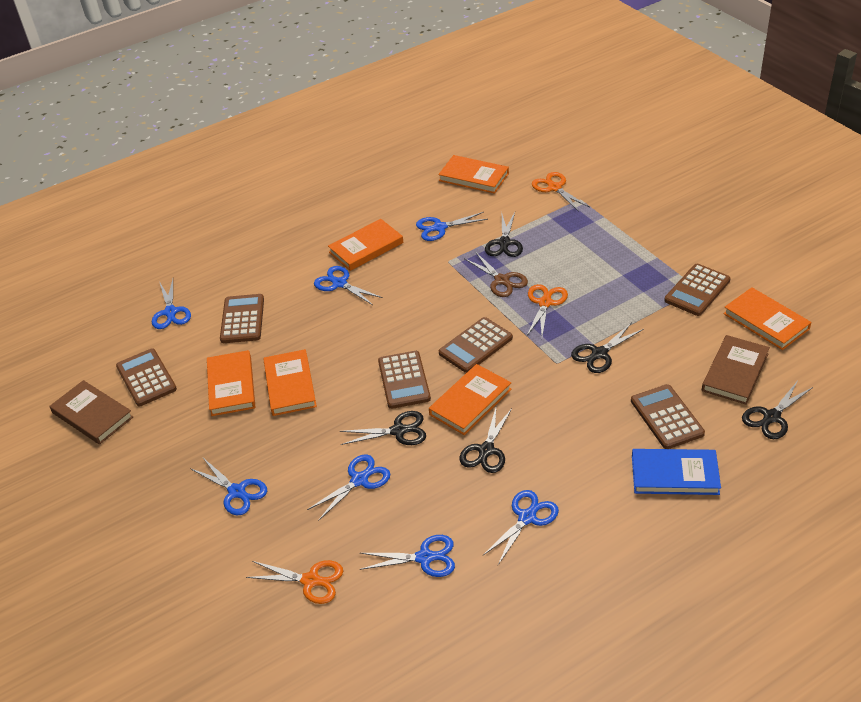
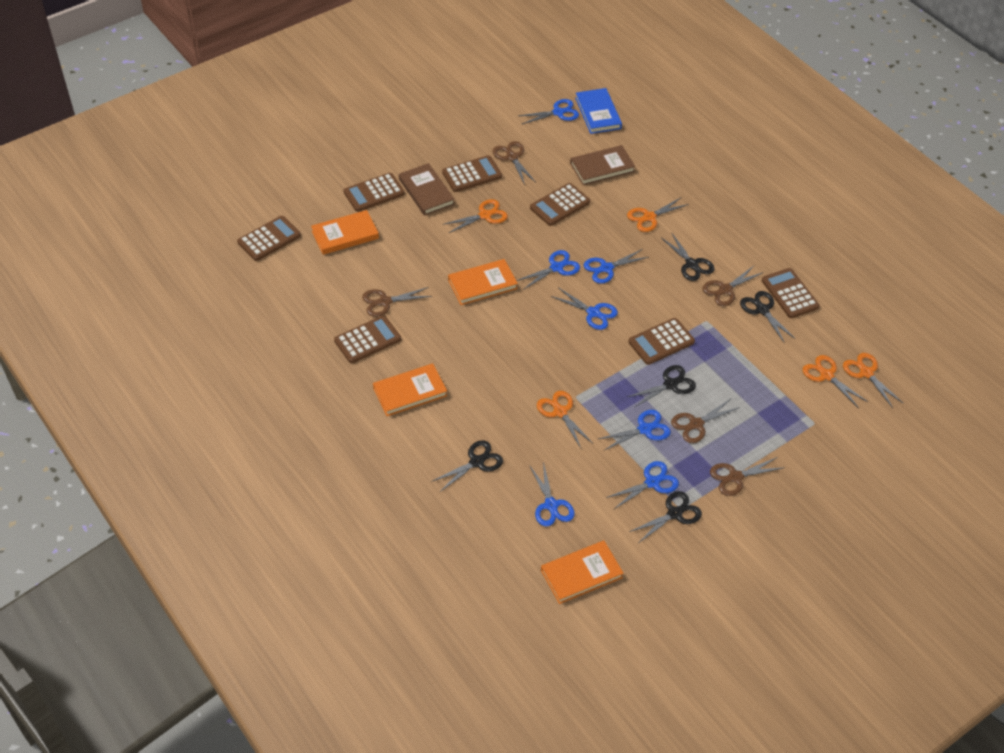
brown calculator: [116,349,177,406] [220,294,264,343] [378,351,431,409] [439,317,513,373] [631,384,705,449] [664,264,730,316] = 6 -> [237,216,301,261] [334,315,401,363] [343,173,405,212] [442,155,502,192] [530,183,590,226] [628,318,695,365] [762,268,819,318] = 7
brown scissors: [464,252,528,297] = 1 -> [362,287,432,317] [493,141,535,185] [671,399,740,443] [702,266,764,306] [710,457,785,496] = 5
orange book: [207,350,255,416] [263,349,317,416] [328,219,403,271] [429,364,512,435] [438,155,509,194] [723,287,811,350] = 6 -> [311,210,379,255] [373,363,447,416] [448,259,518,305] [541,541,624,604] = 4
orange scissors: [246,560,343,604] [527,284,568,336] [532,172,589,212] = 3 -> [445,199,508,233] [537,391,592,448] [627,197,689,232] [803,355,868,408] [843,353,903,408] = 5

